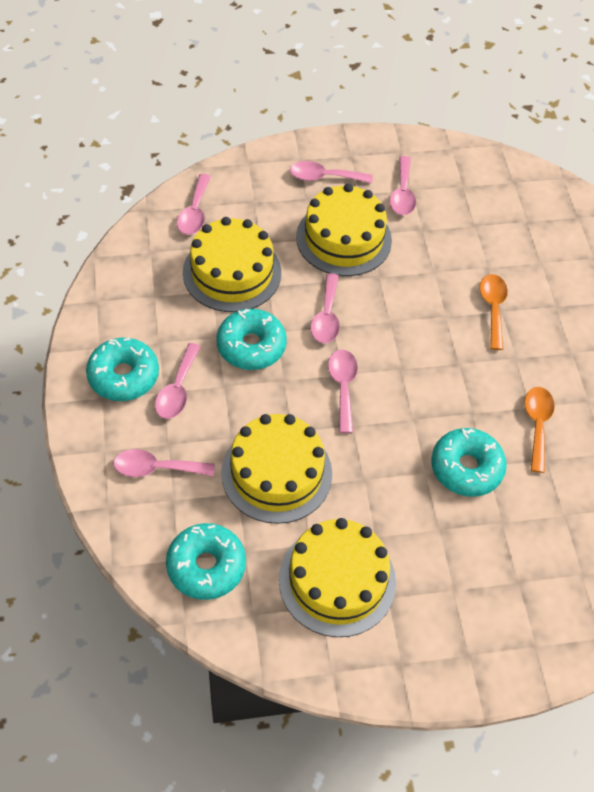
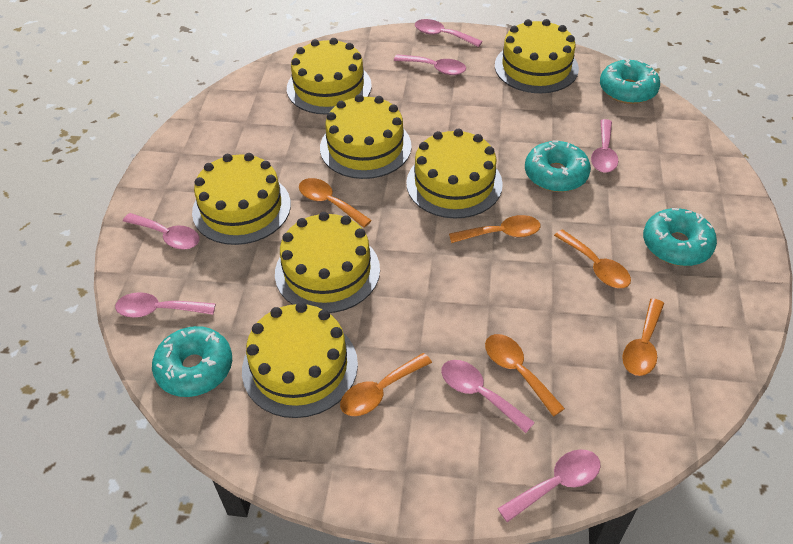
orange spoon: [480,274,508,350] [524,387,555,473] = 2 -> [299,178,372,228] [340,353,432,416] [449,215,541,243] [485,334,565,417] [554,229,631,288] [622,298,664,376] = 6
yellow cake: [183,217,281,312] [221,414,332,524] [279,518,396,637] [296,184,392,276] = 4 -> [192,153,291,245] [242,302,358,418] [275,212,380,313] [287,38,372,115] [320,94,412,179] [406,128,503,218] [495,19,579,93] = 7

